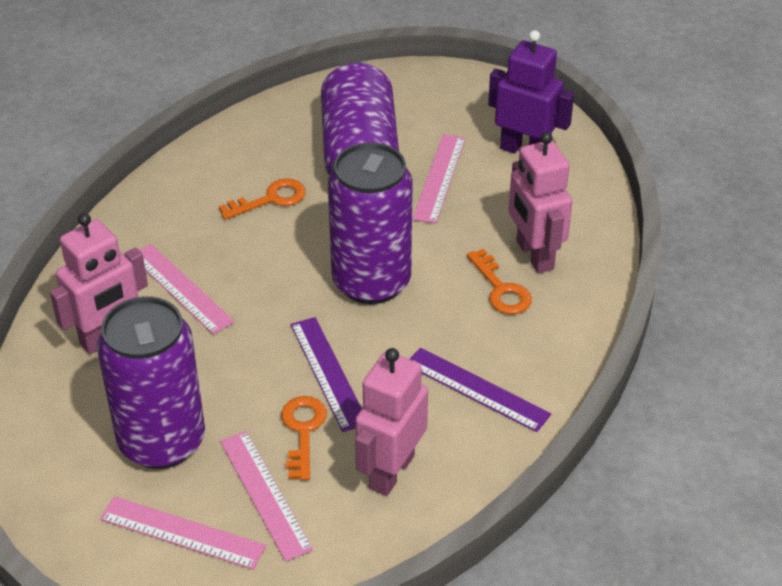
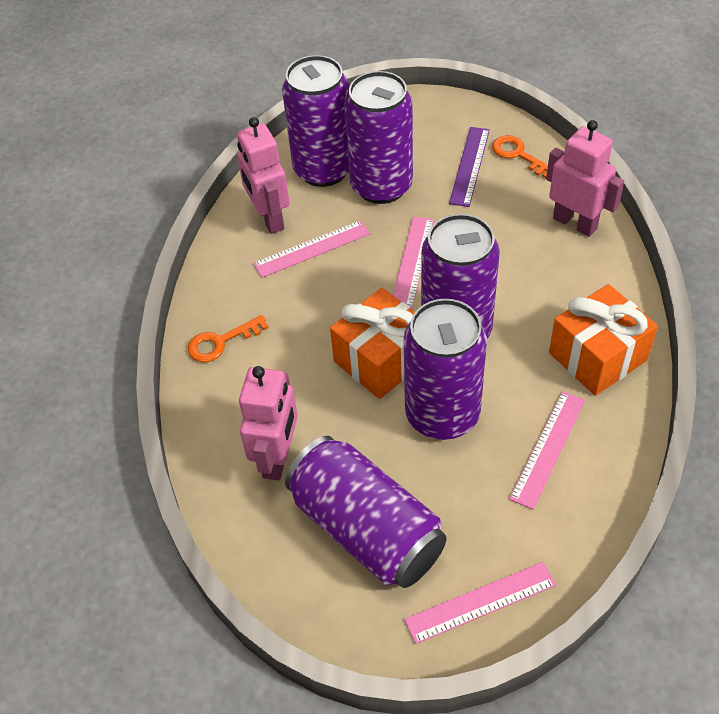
orange gift: none = 0 -> [330,288,415,399] [549,284,658,396] = 2
orange key: [219,178,306,220] [281,396,327,480] [467,249,532,314] = 3 -> [188,315,269,363] [492,135,548,178] = 2
purple can: [97,296,205,469] [321,62,399,176] [328,142,413,304] = 3 -> [282,55,349,187] [285,436,447,588] [344,71,413,204] [404,299,487,440] [421,214,500,338] = 5
purple robot: [488,30,574,153] = 1 -> none = 0
purple ruler: [291,317,362,432] [409,348,551,432] = 2 -> [449,127,490,207] = 1

